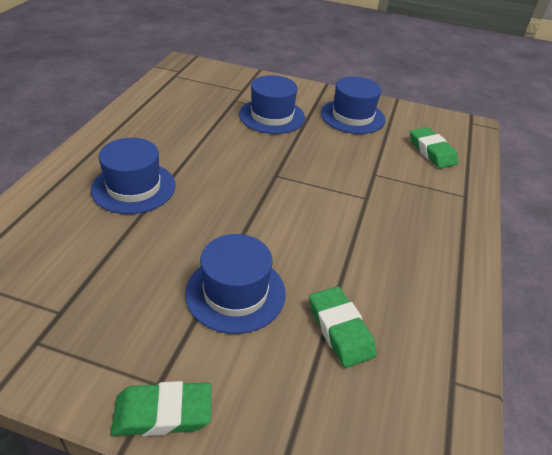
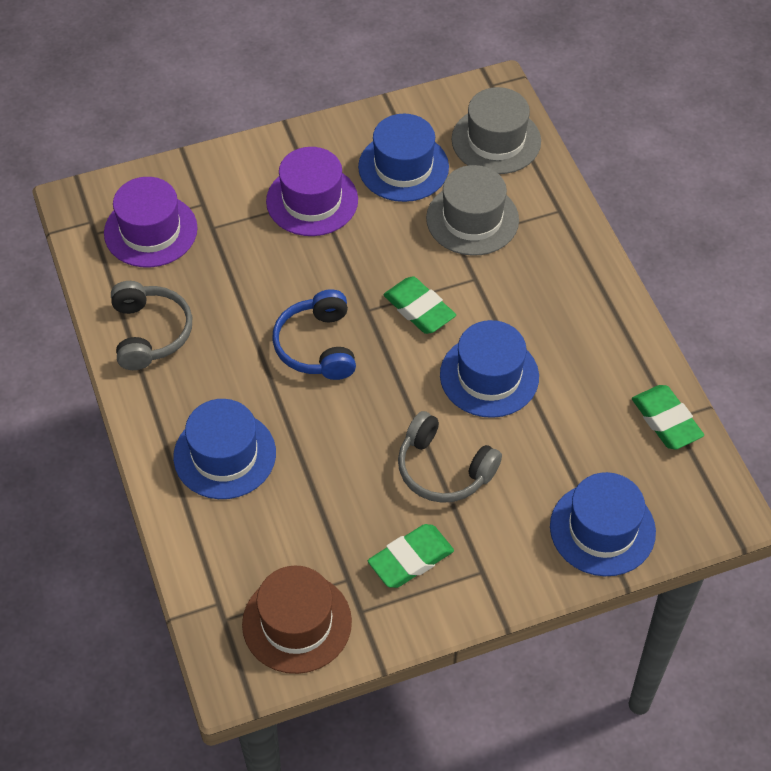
blue headphones: none = 0 -> [272,289,356,380] = 1
brown hat: none = 0 -> [242,566,352,674] = 1
grey hat: none = 0 -> [426,165,519,256] [452,87,541,174] = 2
grey headphones: none = 0 -> [111,281,192,370] [398,411,502,503] = 2
purple hat: none = 0 -> [104,177,198,268] [266,147,358,236] = 2

